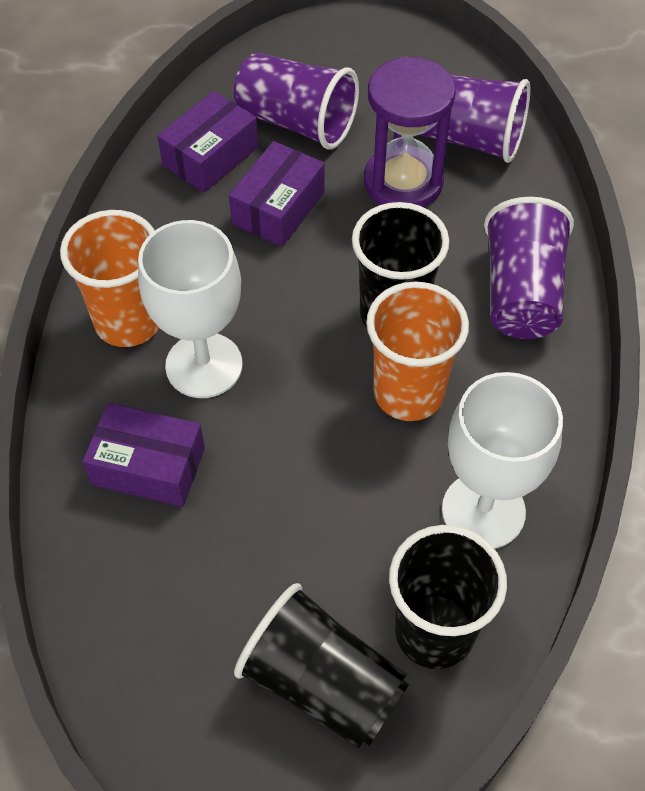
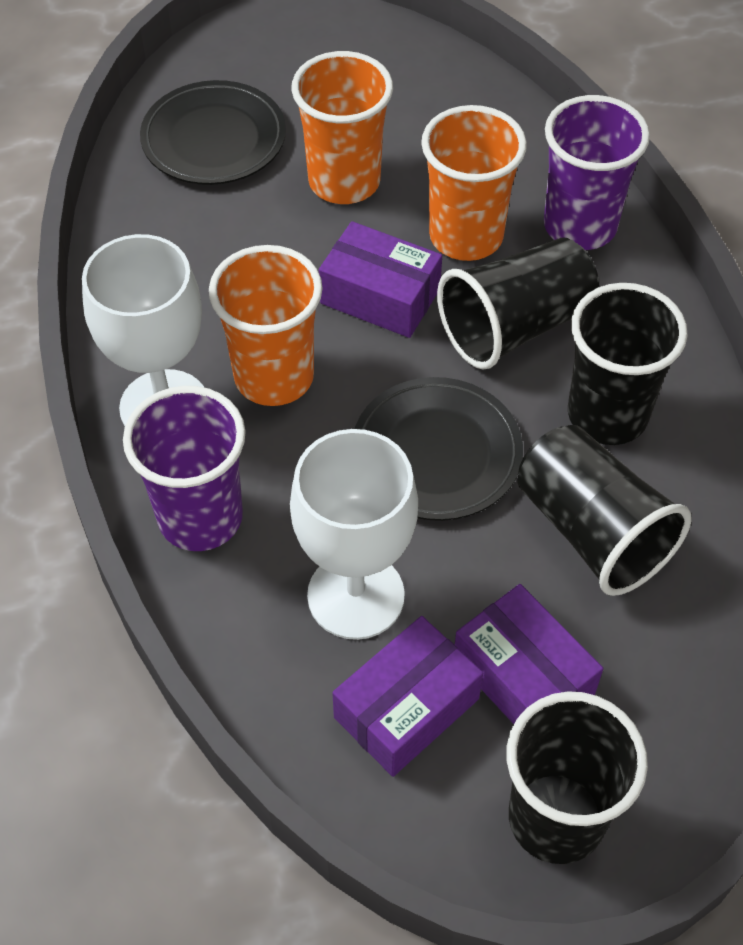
black cup: [234,583,409,748] [352,202,449,327] [389,525,507,669] = 3 -> [437,237,599,369] [506,691,648,864] [517,425,692,596] [568,283,688,445] = 4
black plate: none = 0 -> [140,80,286,185] [355,377,523,521] = 2
orange cup: [60,210,159,347] [366,281,469,421] = 2 -> [209,245,323,406] [291,51,393,204] [421,105,527,261] = 3
purple cup: [234,53,359,150] [420,75,530,163] [484,197,574,339] = 3 -> [123,386,246,551] [544,95,650,250] = 2
purple hourglass: [364,56,456,207] = 1 -> none = 0

